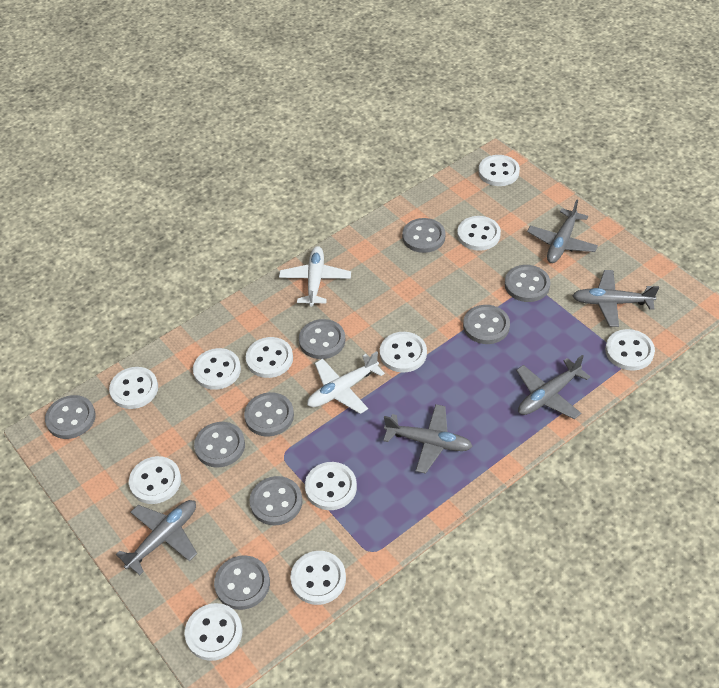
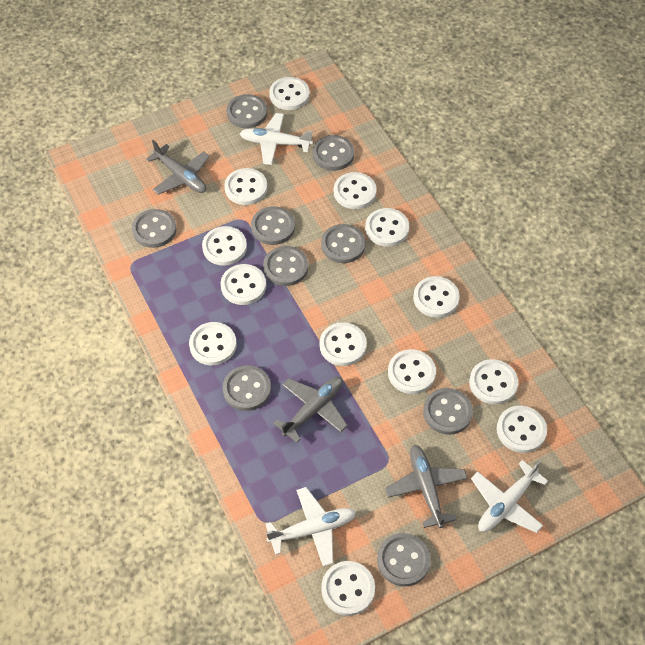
grey plane: [116,500,197,575] [383,404,473,474] [516,355,590,419] [527,200,598,263] [572,270,659,327] = 5 -> [146,140,210,195] [273,377,348,443] [385,445,468,528] = 3
white button: [109,367,158,409] [129,456,181,504] [184,603,242,661] [193,348,241,390] [246,337,293,378] [290,551,346,605] [305,462,357,510] [380,332,427,373] [457,216,501,251] [478,155,520,186] [605,329,655,371] = 11 -> [189,322,237,365] [202,226,247,266] [220,264,266,305] [224,168,268,205] [269,77,310,110] [320,322,367,366] [321,561,375,616] [334,172,377,209] [365,208,409,247] [388,349,436,394] [413,276,460,318] [469,359,518,405] [497,406,547,453] = 13
white plane: [279,246,351,307] [307,351,385,414] = 2 -> [239,113,313,165] [266,487,356,567] [471,460,548,533] = 3

